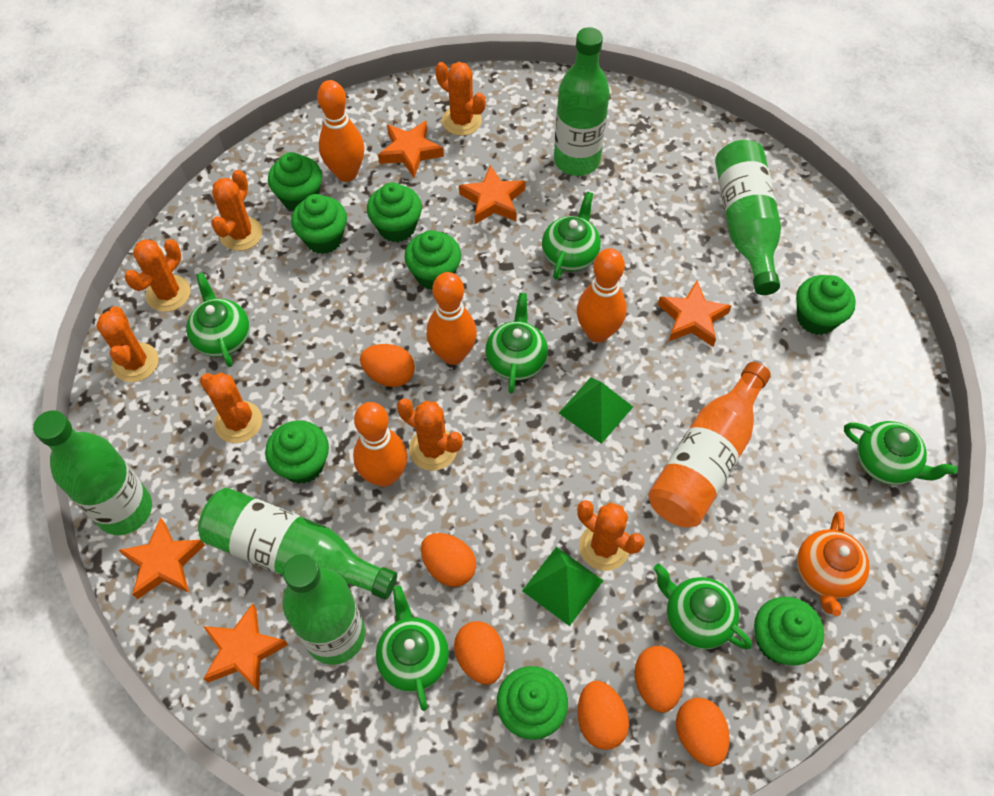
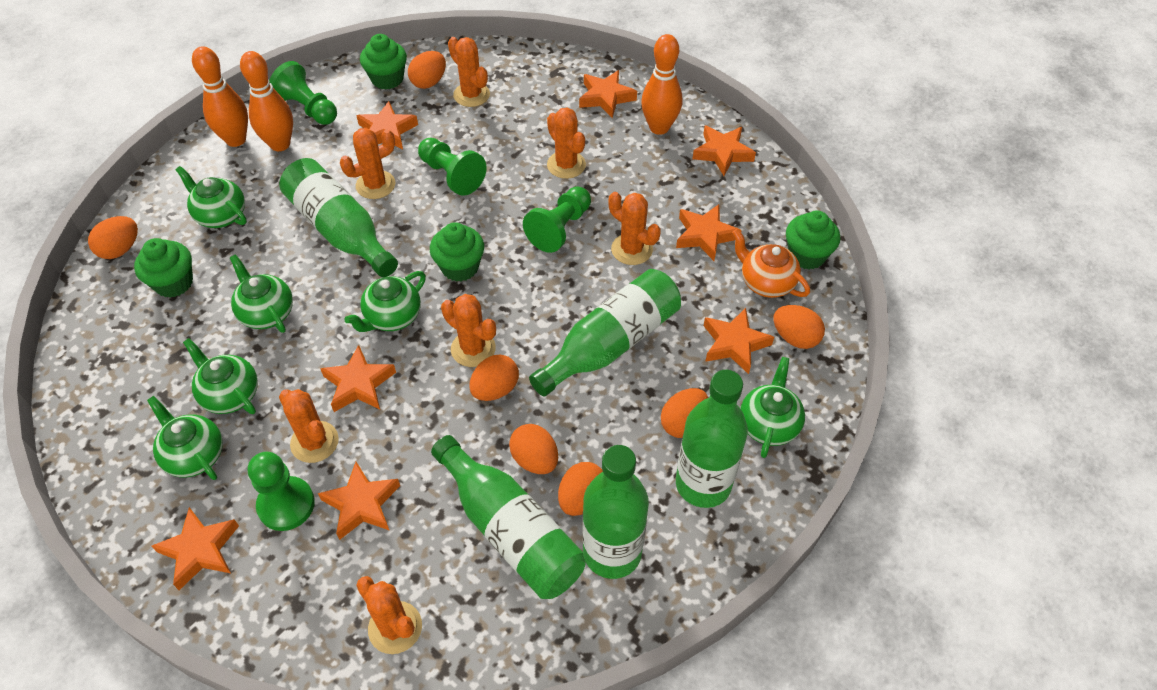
green cupcake: [265,421,329,484] [268,152,322,211] [291,194,347,254] [367,182,422,242] [404,230,461,290] [497,666,568,739] [754,597,824,665] [796,275,856,335] = 8 -> [134,238,193,298] [360,34,407,90] [430,222,484,282] [786,211,840,270] = 4
green pawn: none = 0 -> [248,452,315,531] [269,61,337,125] [418,138,486,196] [523,186,591,253] = 4
green pyramid: [522,547,604,626] [559,377,633,444] = 2 -> none = 0
orange bottle: [648,362,771,528] = 1 -> none = 0
orange bowling pin: [317,80,364,182] [353,402,407,487] [426,272,477,365] [577,248,627,343] = 4 -> [192,46,248,147] [240,51,293,151] [641,34,682,135] = 3
orange egg: [360,344,415,387] [421,533,476,587] [454,621,505,685] [578,681,629,750] [635,646,684,713] [676,698,730,767] = 6 -> [88,216,138,259] [408,51,446,89] [469,355,519,401] [509,424,558,474] [558,462,603,516] [661,388,708,438] [773,305,825,349] = 7
orange star: [119,517,205,599] [203,604,288,691] [378,120,444,178] [459,165,526,224] [658,281,732,347] = 5 -> [152,507,239,590] [318,462,400,540] [320,345,396,412] [356,101,418,149] [579,70,637,118] [676,204,742,261] [692,126,756,176] [704,308,774,374] = 8

